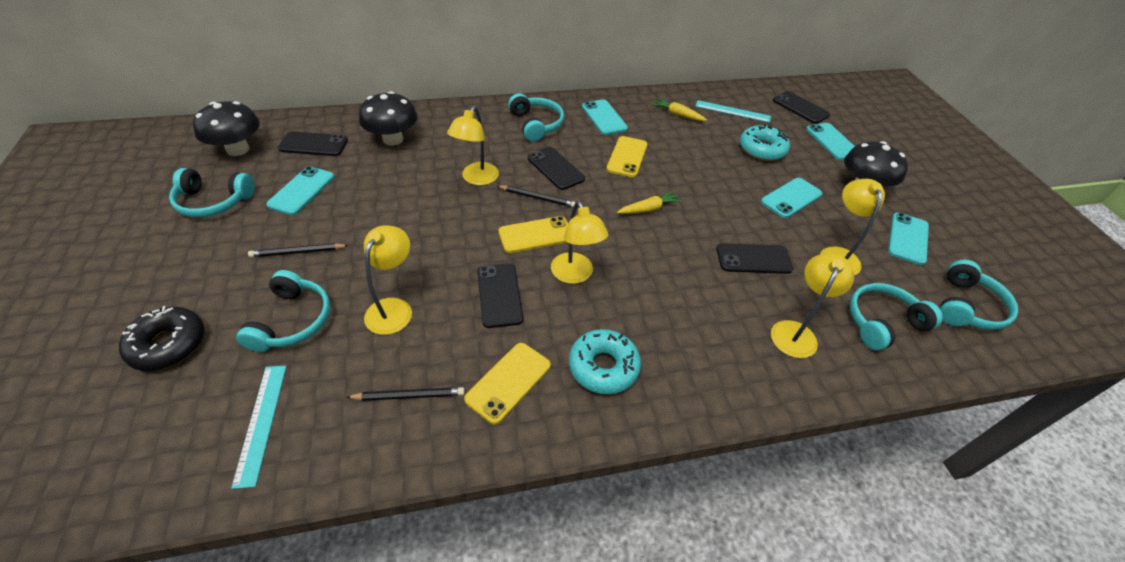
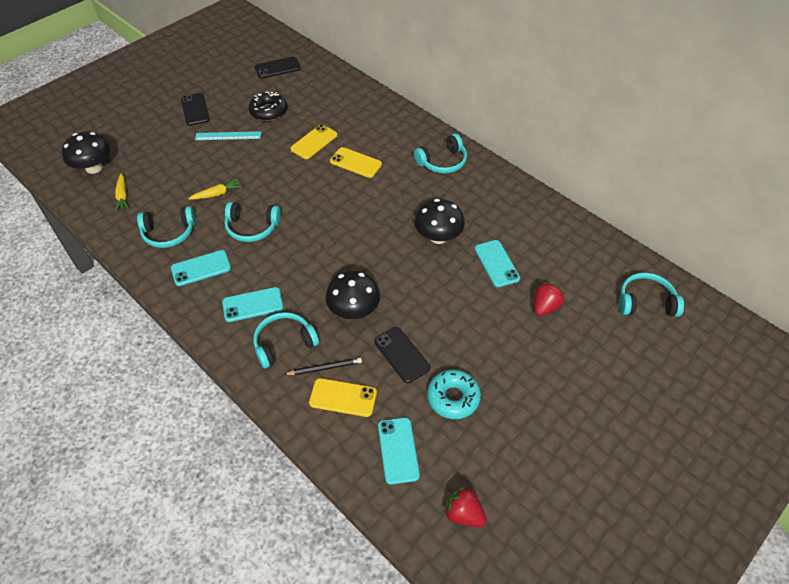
black pencil: [248,243,349,257] [346,387,465,401] [497,185,575,207] = 3 -> [284,358,362,375] = 1
black phone: [278,131,348,156] [477,263,523,328] [528,147,585,190] [716,243,794,274] [773,91,830,124] = 5 -> [181,93,210,126] [255,57,301,79] [374,327,430,383] = 3
red strawberry: none = 0 -> [444,486,487,527] [534,282,565,316] = 2
turquoise donut: [569,329,641,394] [740,124,790,161] = 2 -> [427,369,481,419] = 1
turquoise phone: [266,166,334,215] [582,99,628,135] [761,178,822,218] [806,123,855,160] [888,213,929,265] = 5 -> [171,250,231,286] [222,287,283,322] [378,417,420,485] [475,240,520,287] = 4
turquoise ruler: [231,366,287,489] [695,100,771,123] = 2 -> [195,131,261,140] = 1
yellow lamp: [364,225,412,335] [447,106,499,185] [551,201,608,284] [771,253,854,358] [820,179,885,275] = 5 -> none = 0

